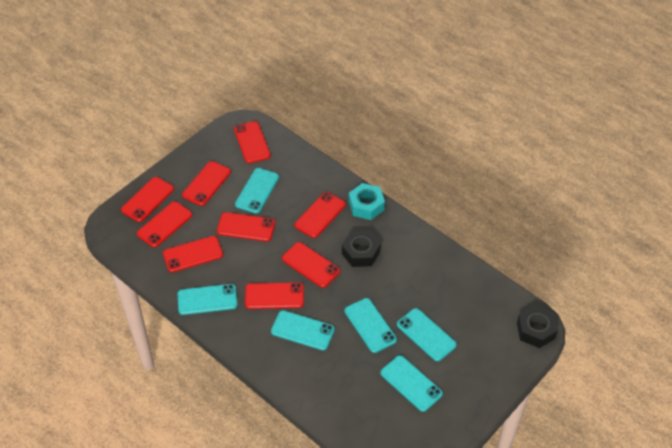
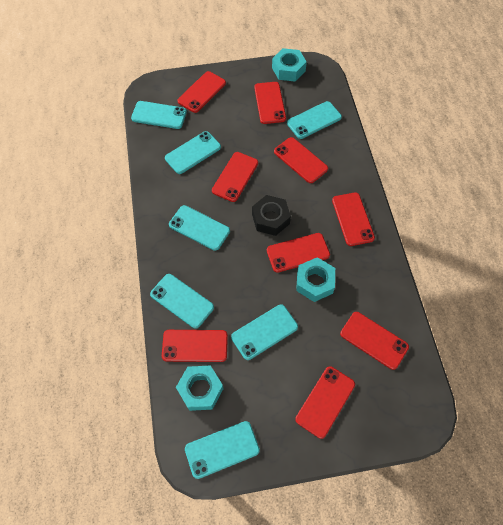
black nut: [342,231,381,267] [517,305,558,348] = 2 -> [252,195,291,236] = 1
turquoise nut: [349,183,385,220] = 1 -> [176,365,224,411] [272,48,307,82] [296,257,335,302] = 3
turquoise phone: [178,284,238,315] [235,168,279,214] [271,310,335,350] [344,298,397,353] [380,355,443,412] [397,308,457,361] = 6 -> [131,101,187,129] [150,274,214,329] [165,131,221,174] [169,205,230,251] [185,421,260,479] [231,304,298,360] [287,101,342,139] = 7

